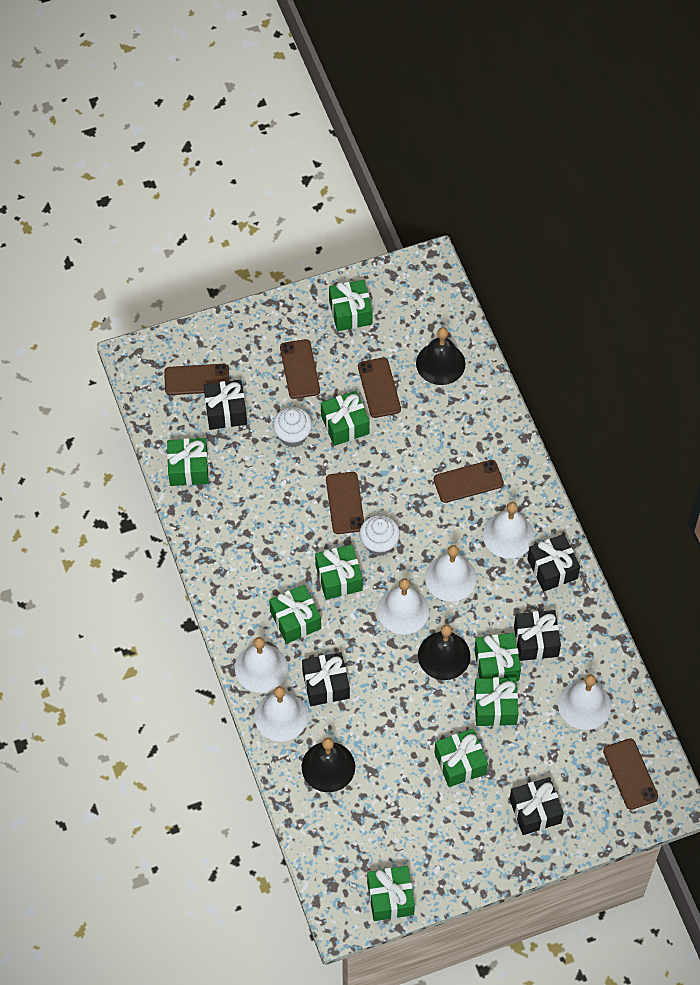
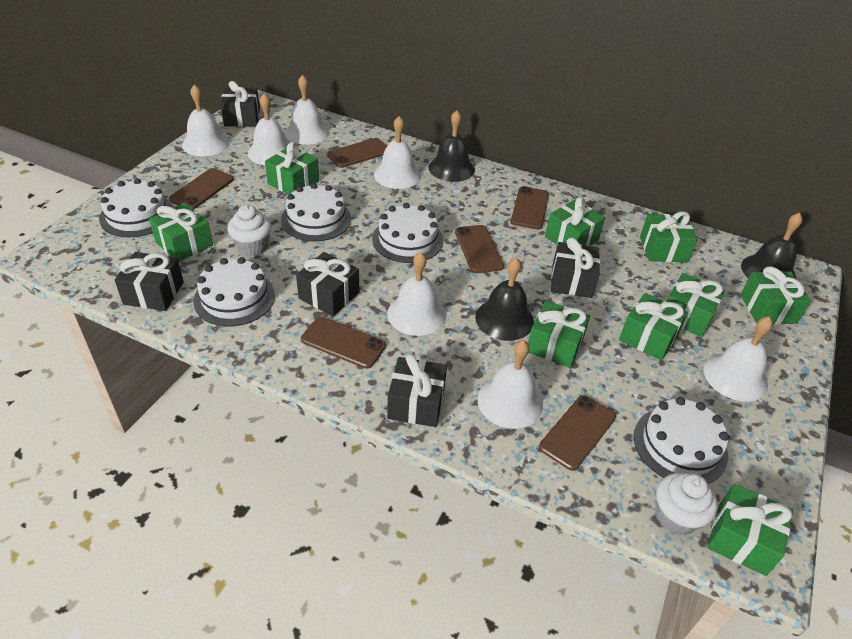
white bell: [235,637,288,693] [254,686,308,742] [377,578,429,635] [425,545,477,602] [483,502,534,559] [558,674,611,730] = 6 -> [182,84,229,156] [248,94,289,165] [284,75,329,145] [374,116,421,189] [387,252,446,336] [477,340,543,429] [704,316,773,402] = 7
white cake: none = 0 -> [99,178,173,237] [193,257,275,326] [281,183,351,242] [372,203,444,263] [634,397,729,484] = 5

